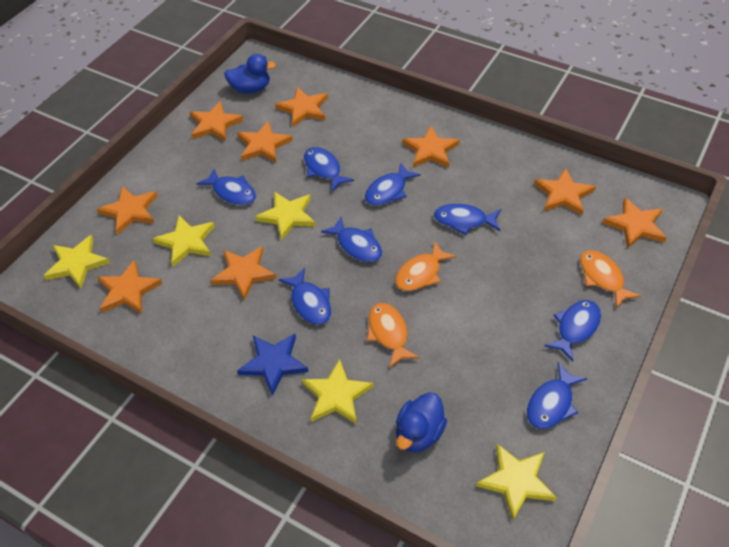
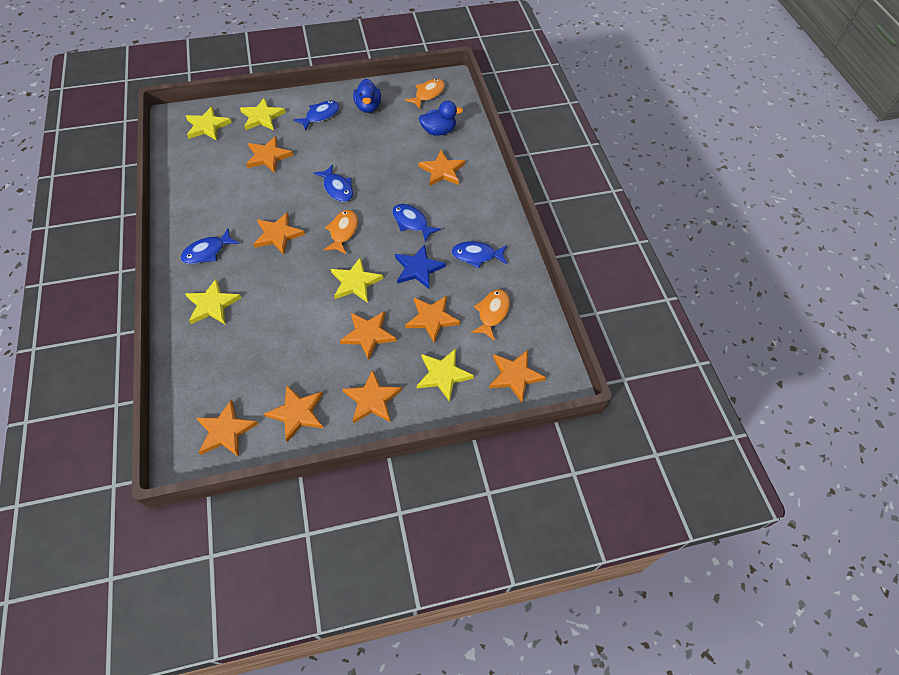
blue fish: [196,169,256,205] [279,268,331,325] [304,147,354,192] [321,217,382,262] [365,162,421,206] [434,204,501,235] [527,362,587,429] [544,300,601,362] = 8 -> [181,229,239,264] [293,101,340,131] [314,165,353,202] [392,204,441,242] [452,241,507,269] = 5

